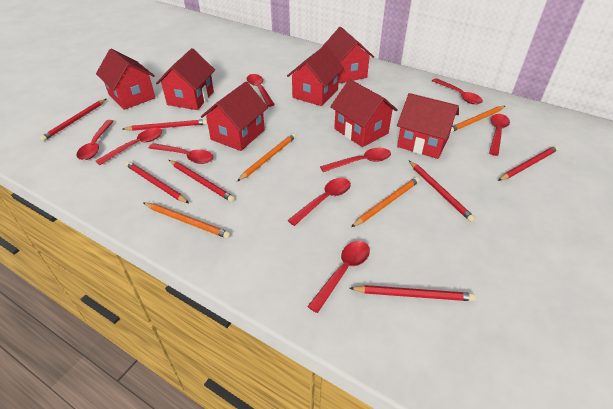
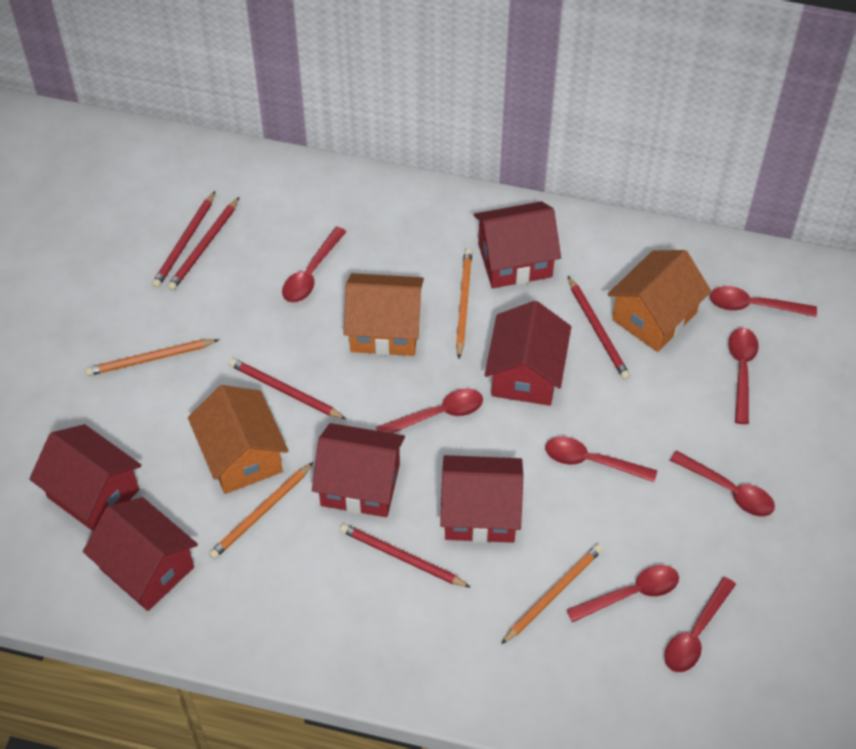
orange house: none = 0 -> [188,385,288,494] [344,273,424,356] [608,250,711,352] = 3
red house: [96,49,155,110] [156,48,215,110] [201,82,268,151] [287,45,344,106] [321,27,374,84] [330,79,398,147] [397,93,459,159] = 7 -> [29,424,141,531] [83,497,198,611] [312,423,405,517] [440,455,523,543] [474,201,561,288] [484,301,571,406] = 6
red pencil: [40,99,106,141] [123,119,207,131] [125,161,189,203] [169,160,235,202] [349,285,476,301] [409,161,475,222] [498,146,558,181] = 7 -> [152,191,215,288] [167,197,239,291] [229,358,346,419] [340,523,471,588] [568,276,630,380] = 5
red spoon: [77,120,114,160] [96,128,162,165] [149,143,213,164] [247,74,275,107] [287,178,351,226] [307,241,370,313] [320,148,391,172] [432,78,483,104] [489,114,510,156] = 9 -> [282,226,346,303] [376,389,483,433] [545,437,657,482] [567,565,679,622] [664,577,736,672] [670,451,775,516] [710,286,817,317] [728,328,759,424] = 8

